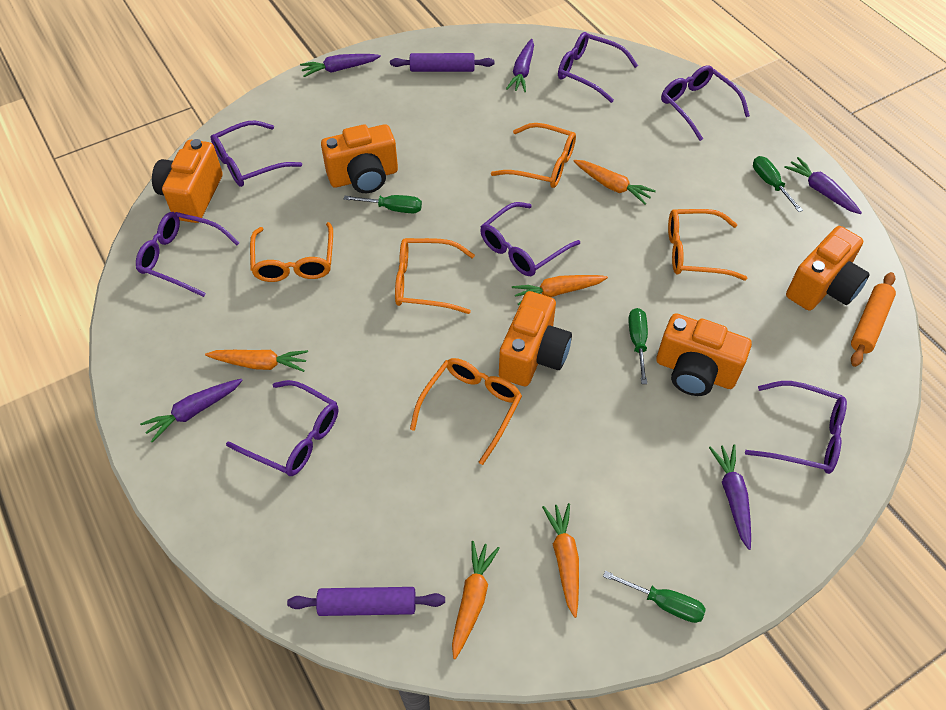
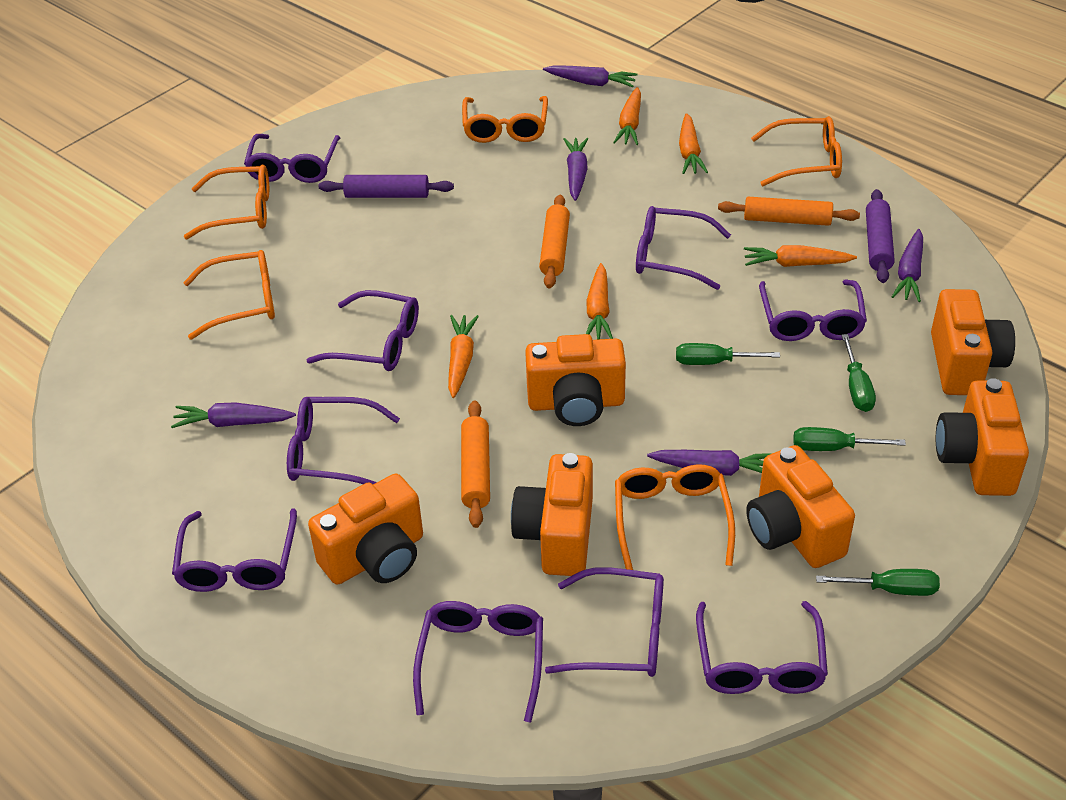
orange camera: [152,139,223,223] [321,124,398,193] [499,291,572,386] [656,313,752,396] [786,226,870,311] = 5 -> [308,474,423,585] [511,453,593,576] [525,334,626,426] [746,445,855,568] [931,289,1015,395] [936,378,1029,496] = 6
orange rolling pin: [851,272,896,367] = 1 -> [461,400,490,528] [539,195,570,288] [718,197,860,226] = 3
purple glasses: [136,212,239,297] [211,121,302,187] [226,380,338,476] [480,202,580,276] [558,32,638,103] [661,65,750,141] [745,381,847,474] = 7 -> [172,508,297,592] [244,134,340,183] [287,397,400,484] [307,290,419,371] [413,601,543,723] [545,567,664,677] [636,206,731,290] [696,601,828,694] [759,280,867,341] = 9

